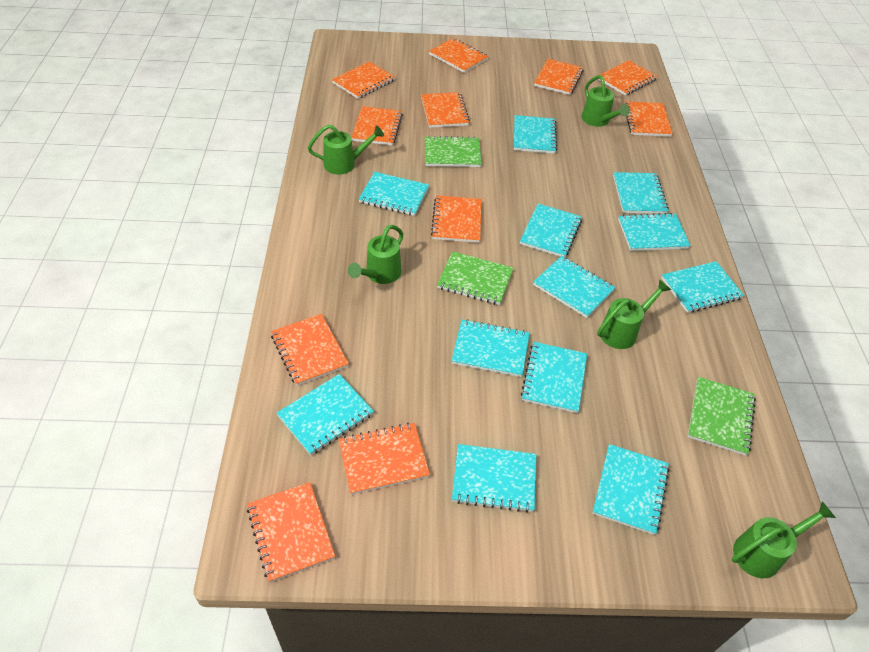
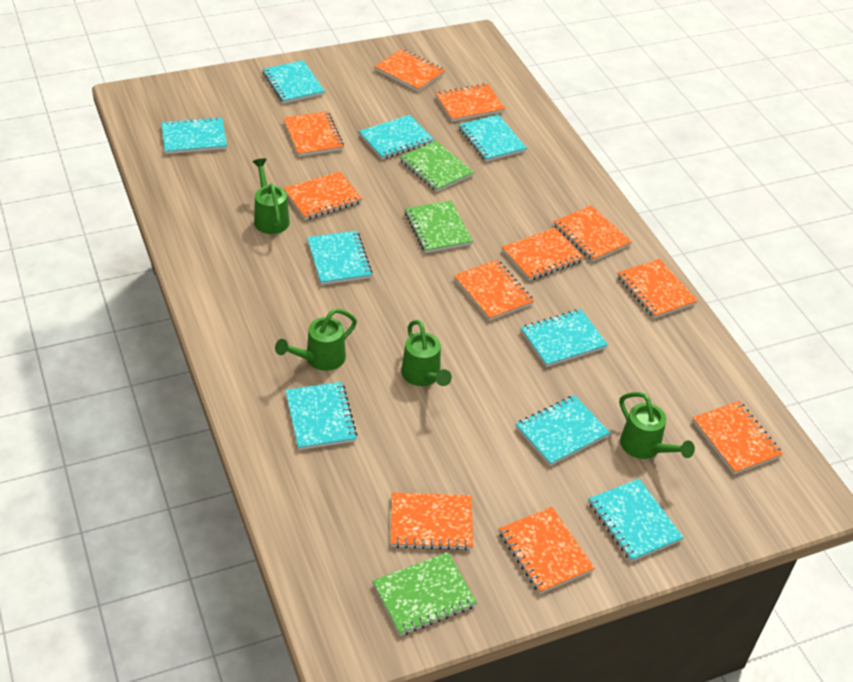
green watering can: [308,125,384,175] [348,225,403,284] [582,75,630,127] [597,279,671,349] [732,502,836,579] = 5 -> [252,158,290,234] [275,309,357,371] [401,320,452,386] [619,392,695,459] = 4
turquoise notebook: [277,374,374,455] [359,172,429,216] [451,319,530,377] [452,444,536,513] [514,115,557,154] [520,204,582,257] [521,342,587,413] [533,256,615,318] [592,444,670,535] [613,172,669,214] [618,213,691,251] [661,261,744,313] = 12 -> [161,117,227,154] [262,60,325,104] [285,382,358,450] [307,231,372,285] [359,115,434,160] [459,115,527,162] [516,395,610,466] [521,309,608,367] [589,479,684,562] = 9

